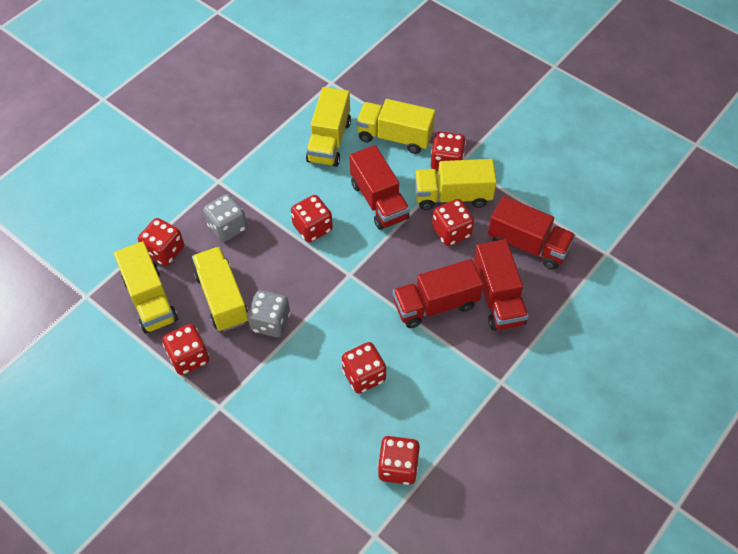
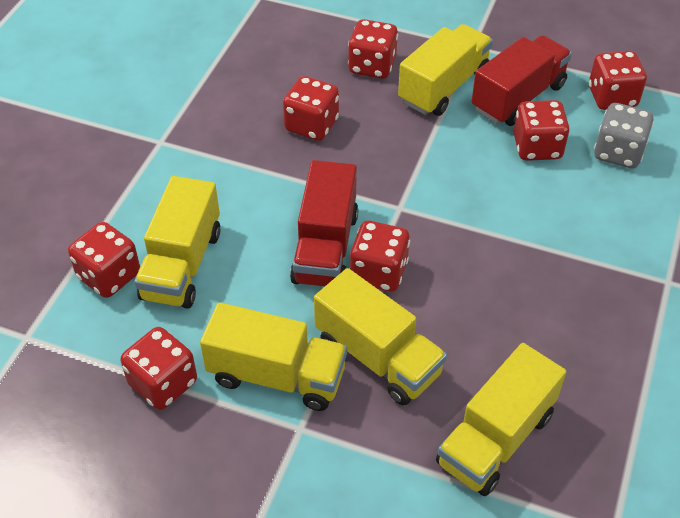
grey dice: [203,194,247,242] [247,290,290,337] = 2 -> [594,103,654,168] = 1
red truck: [350,145,410,230] [393,259,483,328] [474,239,529,331] [488,196,575,270] = 4 -> [290,160,358,287] [471,35,572,126] = 2

